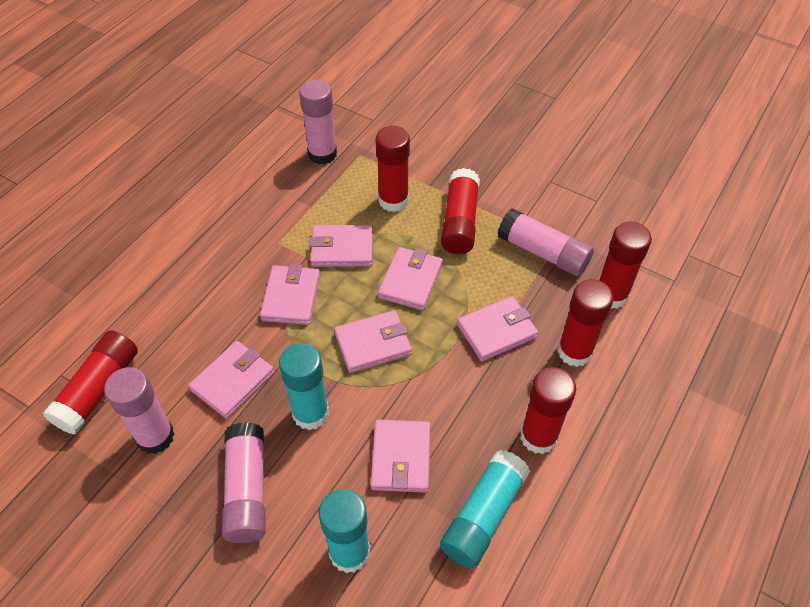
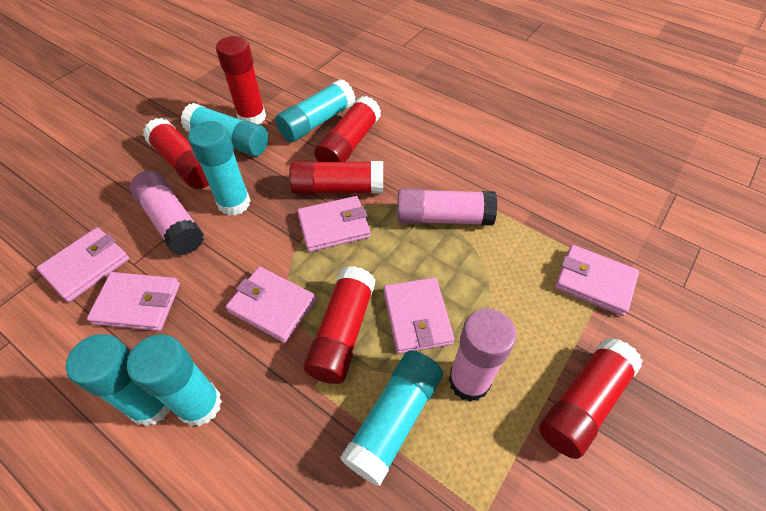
pink glue stick: [104,367,175,454] [222,422,266,543] [299,80,337,165] [498,208,594,276] = 4 -> [130,171,204,255] [397,188,497,226] [449,308,516,402] = 3
pink wallet: [188,341,274,419] [260,264,320,325] [309,225,373,267] [334,310,412,373] [371,420,431,493] [378,247,443,310] [457,296,538,361] = 7 -> [36,227,129,302] [87,272,180,331] [226,267,317,343] [297,196,371,252] [383,277,454,354] [555,245,639,316] = 6
turquoise glue stick: [279,343,329,430] [319,489,370,573] [440,450,530,568] = 3 -> [66,334,170,426] [127,334,222,426] [181,103,268,157] [188,121,251,216] [275,79,355,142] [340,350,443,486] = 6

